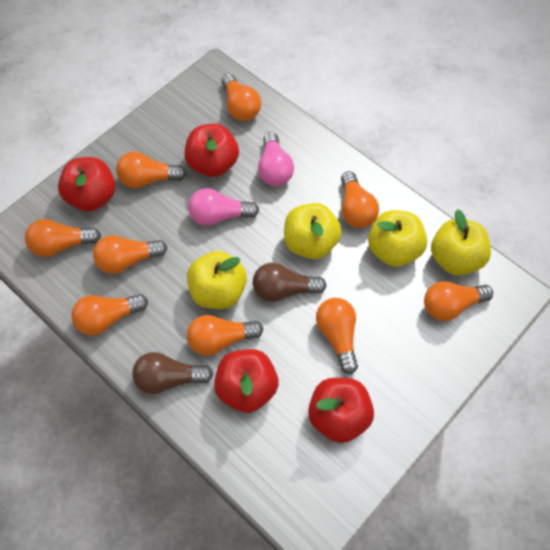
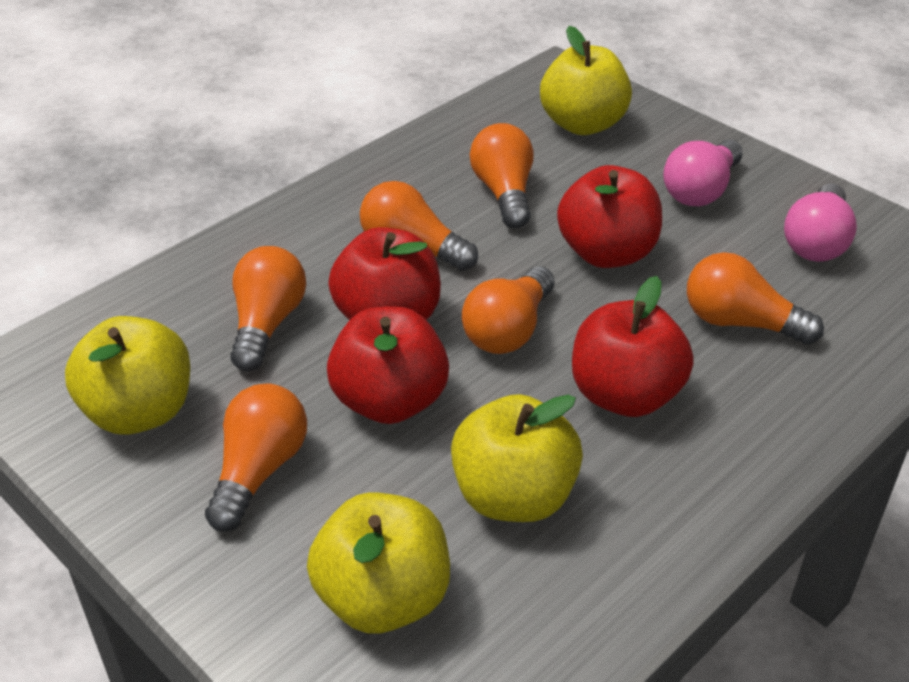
brown light bulb: [132,352,213,394] [253,263,327,302] = 2 -> none = 0
orange light bulb: [25,219,101,257] [71,294,148,335] [93,235,167,274] [116,152,187,188] [187,315,263,356] [221,74,261,121] [316,298,358,374] [341,171,379,228] [424,281,493,321] = 9 -> [205,384,307,532] [230,246,306,371] [360,181,478,271] [462,266,554,354] [470,123,534,228] [687,252,824,345] = 6

